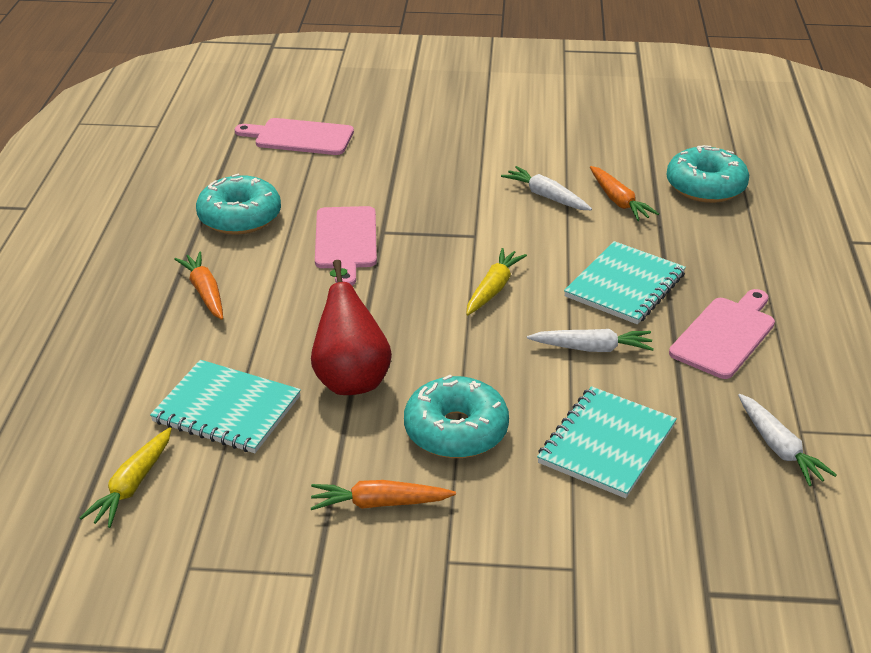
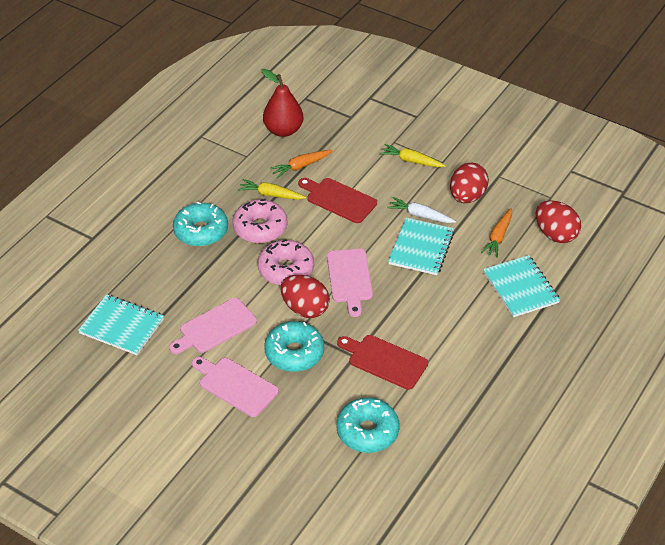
orange carrot: [174,252,223,320] [311,480,456,510] [590,166,659,221] = 3 -> [270,150,333,178] [481,208,512,258] = 2
pink donut: none = 0 -> [232,199,288,243] [258,239,314,286] = 2
red cutting board: none = 0 -> [298,178,377,223] [337,335,428,390] = 2
red egg: none = 0 -> [280,275,330,318] [450,163,489,203] [536,200,581,243] = 3
white carrot: [501,166,592,210] [527,329,654,352] [738,394,837,486] = 3 -> [387,197,456,223] = 1

